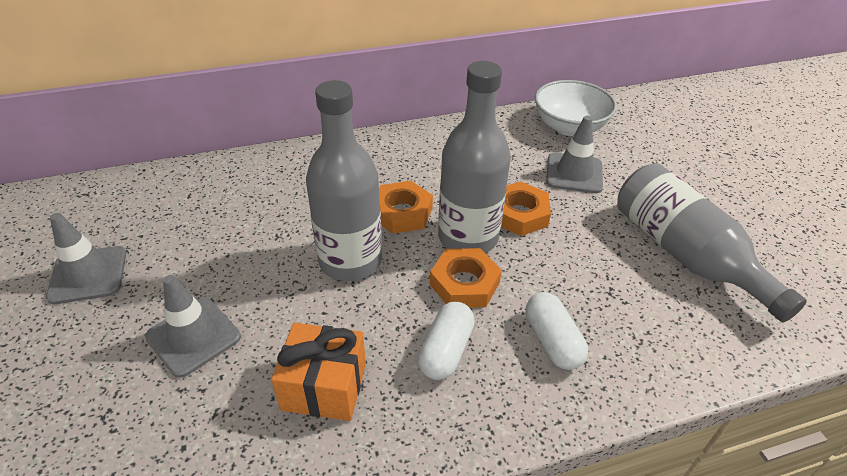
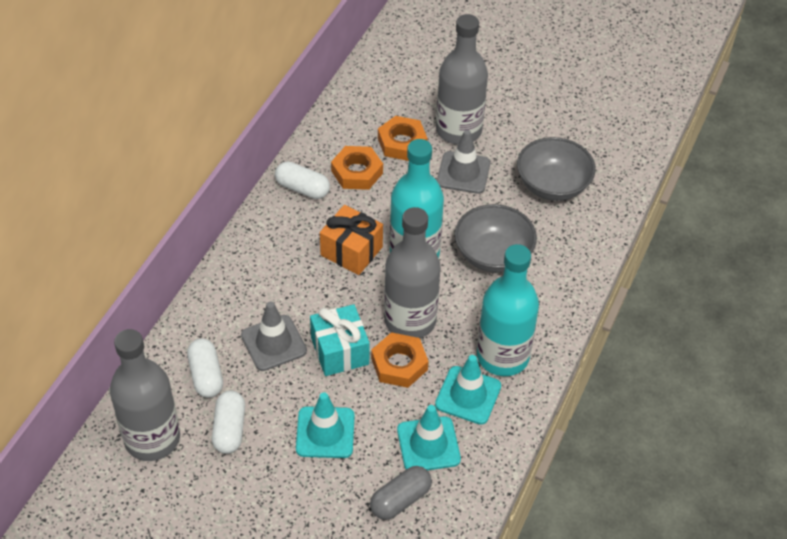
grey bowl: none = 0 -> [455,204,537,273] [517,137,596,201] = 2
grey capsule: none = 0 -> [370,466,432,520] = 1
grey traffic cone: [46,213,126,304] [145,275,241,378] [546,116,603,193] = 3 -> [241,302,307,371] [437,130,490,194] = 2
turquoise bottle: none = 0 -> [389,139,444,259] [477,244,539,376] = 2
turquoise gift: none = 0 -> [310,304,369,376] = 1
turquoise traffic cone: none = 0 -> [296,393,355,458] [397,405,461,470] [435,355,501,425] = 3
white bowl: [535,80,617,136] = 1 -> none = 0
white capsule: [418,302,475,380] [526,292,588,370] = 2 -> [187,338,223,398] [212,390,245,454] [275,161,330,199] = 3

